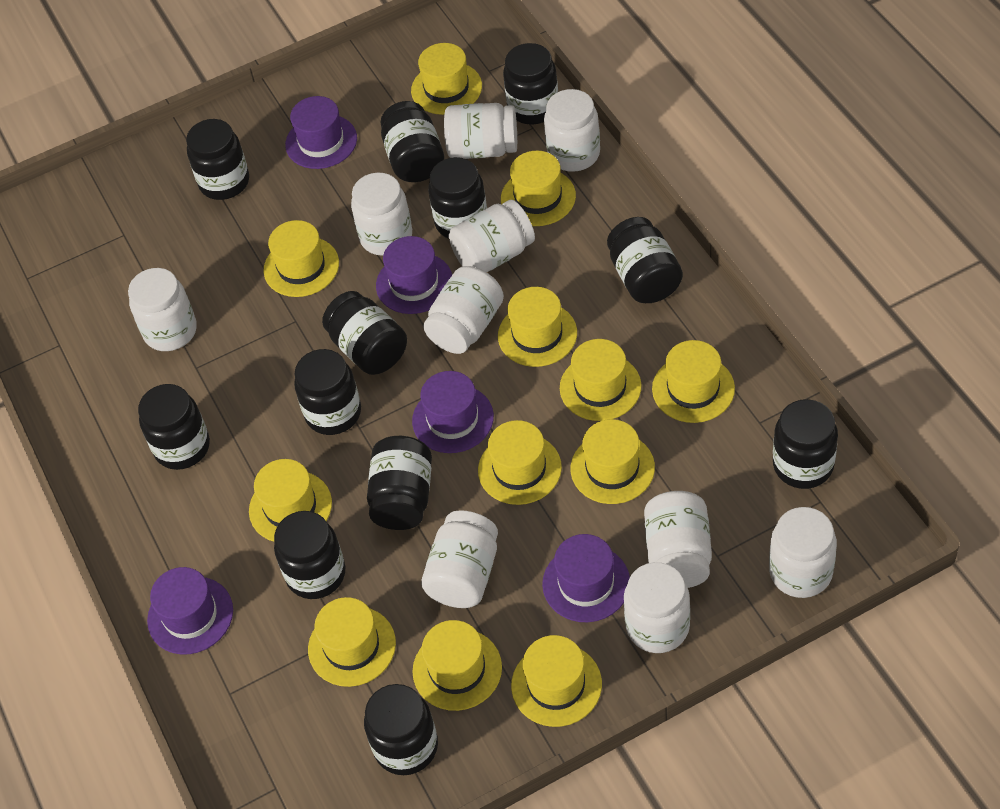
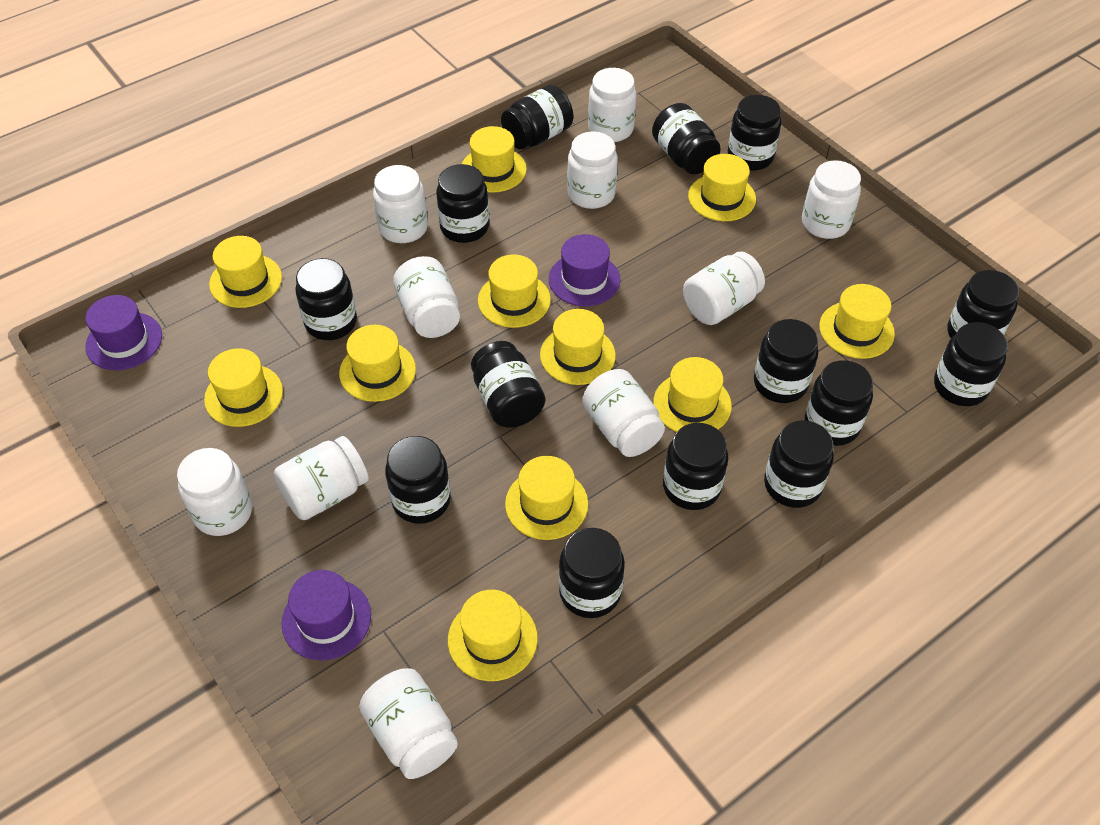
black jar: [138,384,210,470] [186,119,249,200] [274,511,345,599] [294,349,361,435] [322,291,407,375] [364,684,438,775] [367,436,432,530] [380,101,444,182] [428,157,487,239] [503,43,558,125] [607,217,683,303] [773,399,838,489] = 12 -> [295,258,357,340] [385,436,451,524] [436,164,489,243] [471,341,545,427] [501,85,573,149] [559,528,625,618] [652,103,721,174] [663,423,728,510] [728,95,781,171] [754,319,818,403] [764,420,834,508] [805,360,873,446] [934,322,1008,406] [947,270,1019,338] = 14
purple hat: [147,567,233,654] [285,96,357,169] [376,236,452,314] [412,371,494,453] [542,534,630,622] = 5 -> [85,295,162,370] [282,570,371,661] [549,234,620,306] = 3
yellow hat: [249,459,332,542] [264,220,339,297] [308,597,396,687] [411,43,482,115] [412,620,502,711] [478,420,562,505] [498,287,577,367] [501,151,576,226] [511,635,602,727] [560,339,641,421] [570,419,655,504] [652,340,735,423] = 12 -> [204,348,283,427] [209,236,282,308] [339,325,416,402] [448,590,538,681] [462,126,527,193] [478,254,551,328] [505,456,588,540] [540,309,616,385] [653,357,732,432] [688,154,756,221] [819,284,895,359] = 11

